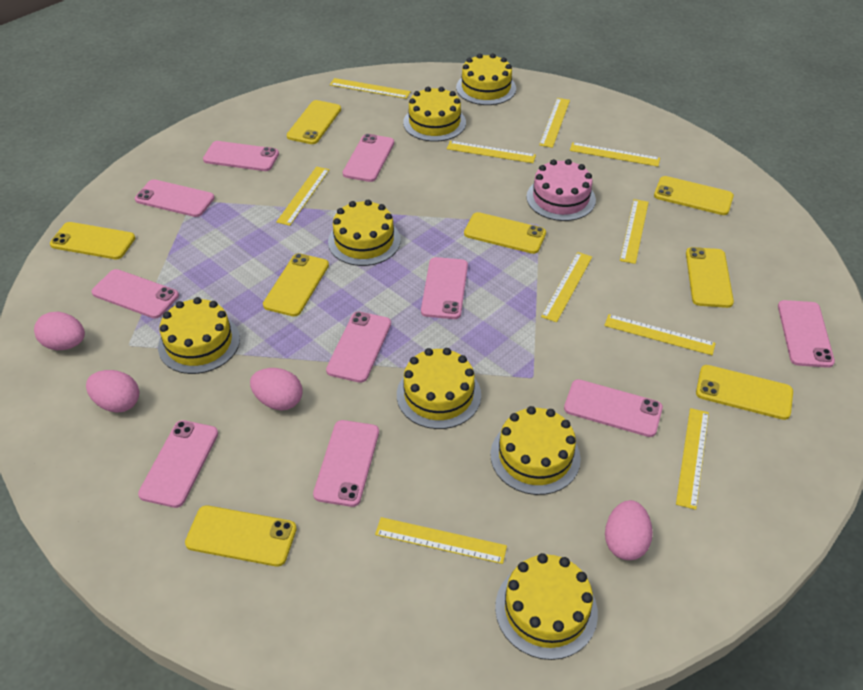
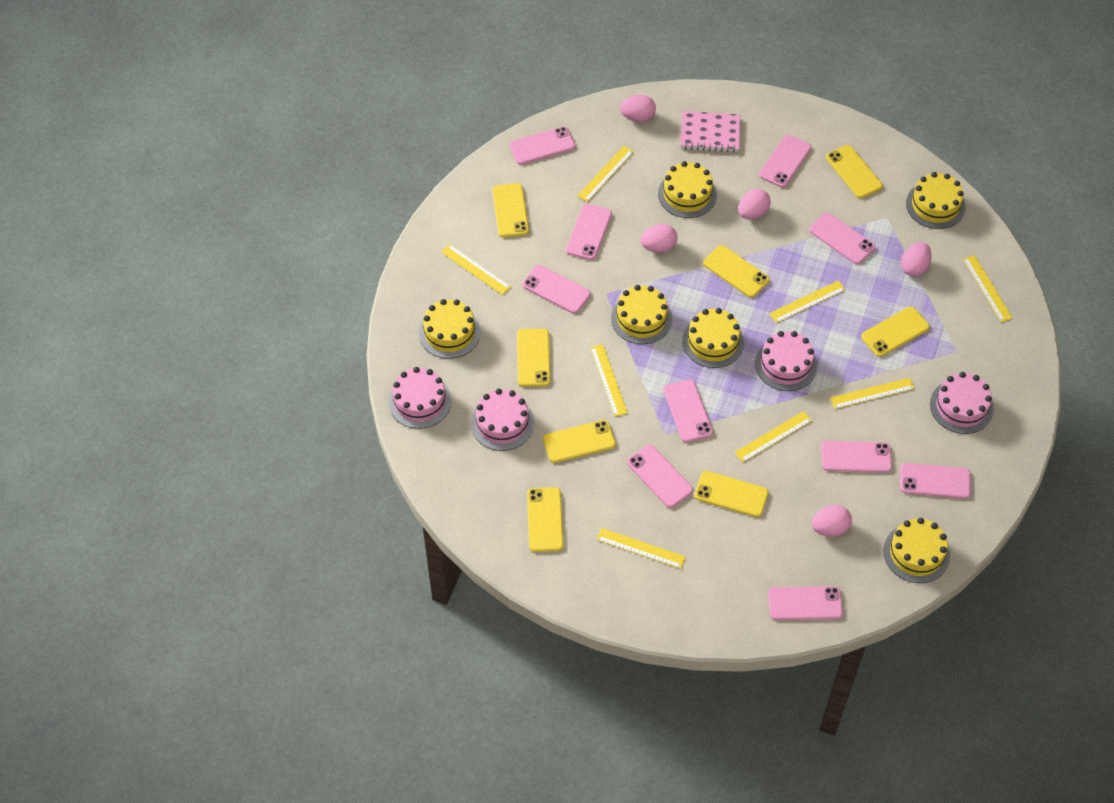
pink cake: [526,159,596,221] = 1 -> [388,367,451,429] [471,388,534,451] [755,331,817,391] [930,372,994,434] = 4
pink egg: [34,312,85,350] [86,370,139,413] [250,368,302,411] [605,500,653,560] = 4 -> [620,95,656,122] [640,224,678,253] [738,189,771,219] [811,505,852,536] [901,242,932,277] = 5
pink notebook: none = 0 -> [680,111,740,152] = 1
yellow cake: [158,297,240,374] [328,199,400,266] [397,348,481,429] [403,87,466,142] [456,53,516,105] [490,406,581,495] [495,553,598,660] = 7 -> [419,299,481,359] [611,285,672,344] [658,161,717,218] [682,308,744,368] [884,518,950,583] [906,172,965,229] = 6
yellow ruler: [276,166,329,226] [330,78,411,99] [375,517,507,564] [447,141,536,163] [539,98,570,148] [541,252,592,322] [570,142,660,167] [604,314,716,355] [620,199,649,264] [676,408,709,510] = 10 -> [441,244,511,295] [577,146,634,202] [590,344,628,416] [597,528,685,569] [735,411,812,462] [769,280,846,323] [830,378,915,409] [963,255,1013,322] = 8

